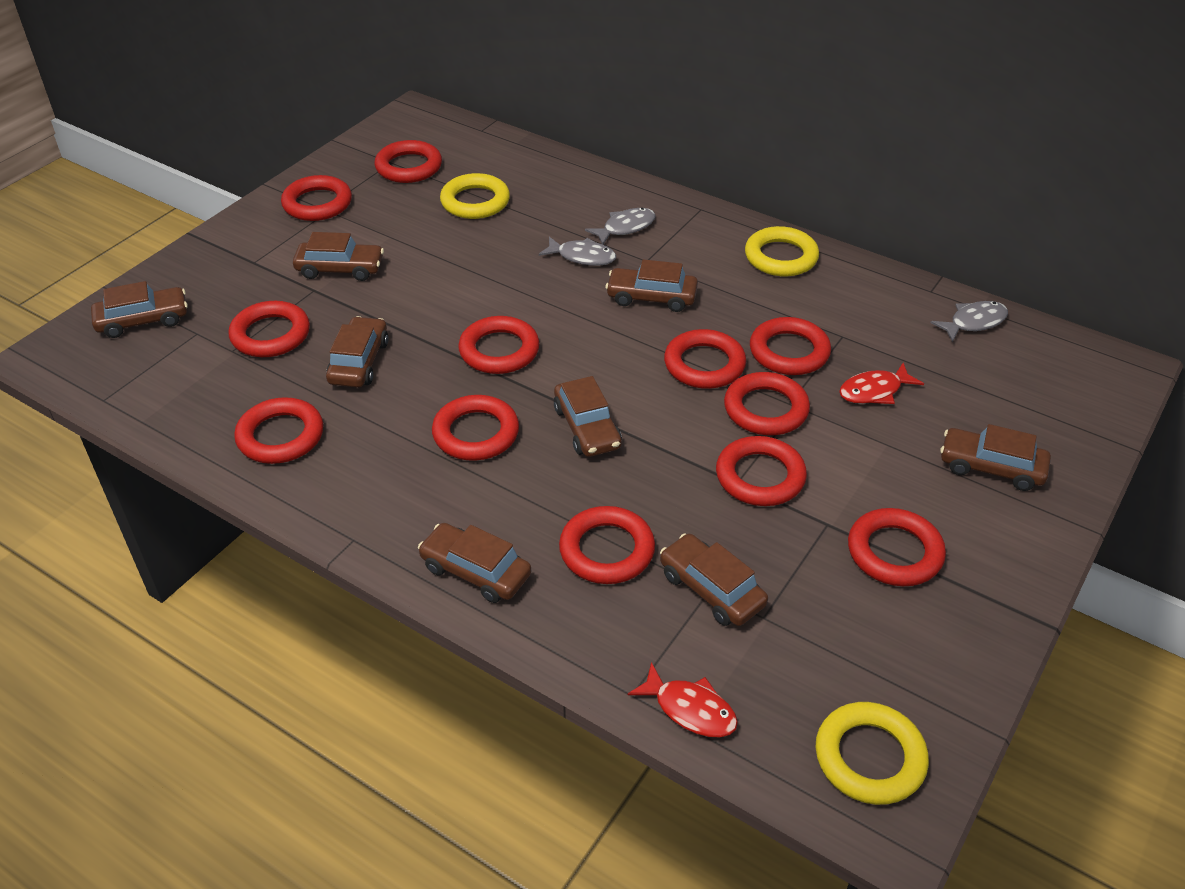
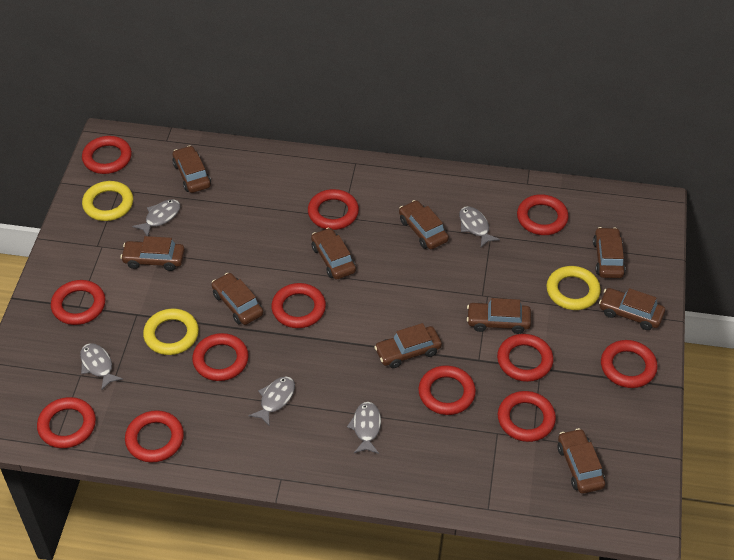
brown car: [91,281,188,338] [293,232,384,281] [326,316,389,387] [418,523,531,603] [554,376,622,457] [606,259,698,312] [660,533,768,626] [940,424,1051,491] = 8 -> [120,236,185,271] [172,146,211,193] [212,273,263,325] [311,228,356,280] [374,323,442,368] [399,200,449,249] [467,298,531,334] [558,428,605,494] [593,227,626,278] [599,288,665,330] = 10
grey fish: [539,237,616,266] [585,208,656,245] [931,301,1008,342] = 3 -> [80,343,123,390] [132,199,180,236] [249,376,295,427] [347,402,381,454] [459,206,500,247] = 5
red fish: [628,662,738,737] [839,363,924,404] = 2 -> none = 0

